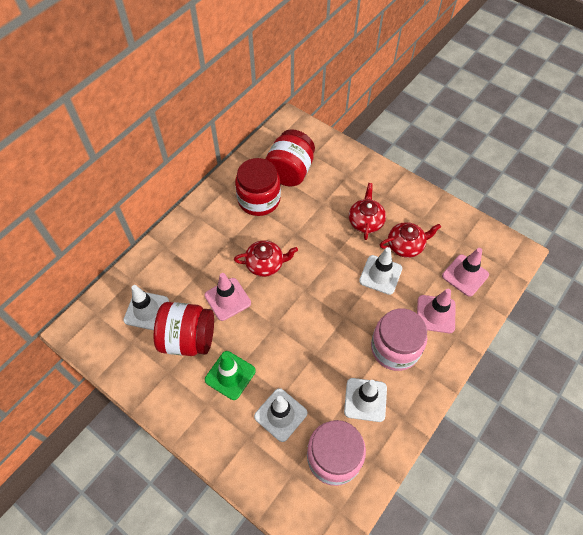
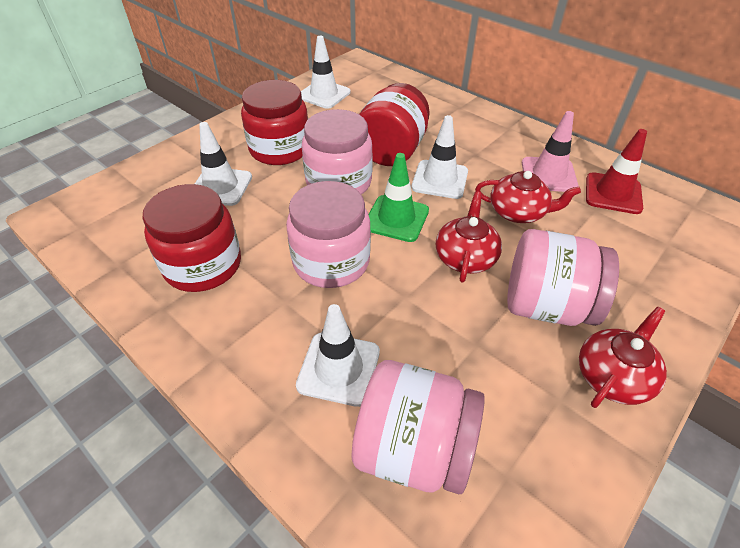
pink jar: [307,420,366,486] [371,308,427,371] = 2 -> [286,181,371,288] [302,109,373,194] [351,360,485,494] [507,229,619,326] = 4
pink traffic cone: [204,273,251,321] [417,289,455,333] [442,248,489,297] = 3 -> [522,111,579,192] = 1
red traffic cone: none = 0 -> [586,129,647,214] = 1

